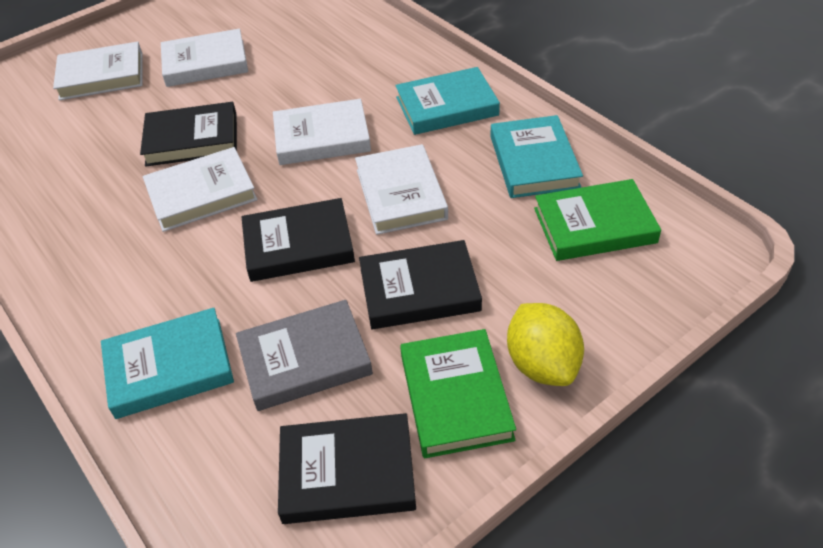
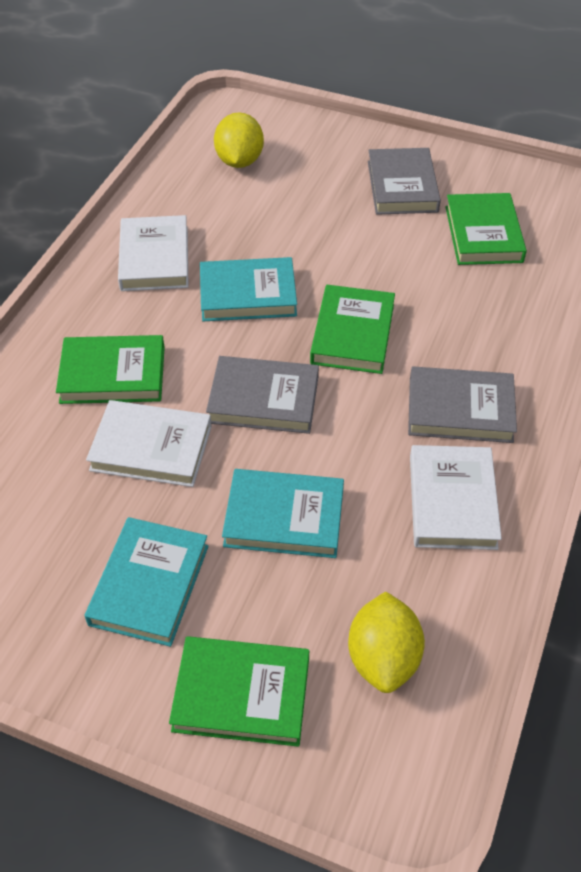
black book: [140,102,237,167] [242,198,355,282] [278,413,416,524] [359,240,482,329] = 4 -> none = 0
green book: [400,329,516,458] [534,179,661,261] = 2 -> [56,335,165,404] [169,636,309,747] [310,285,395,374] [445,193,527,265] = 4
grey book: [236,300,373,411] = 1 -> [206,356,319,434] [368,148,441,215] [408,366,517,443] = 3
white book: [53,41,143,100] [143,147,258,232] [161,29,248,87] [273,99,371,165] [355,144,448,235] = 5 -> [86,400,212,487] [118,215,189,291] [410,445,502,550] = 3
yellow lemon: [507,303,584,386] = 1 -> [214,112,264,168] [348,591,425,693] = 2

